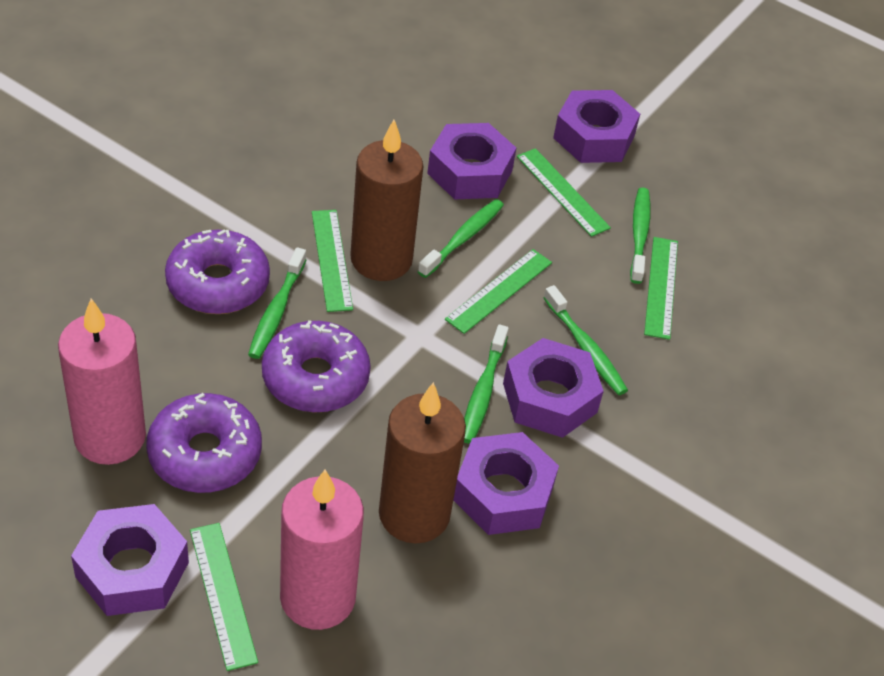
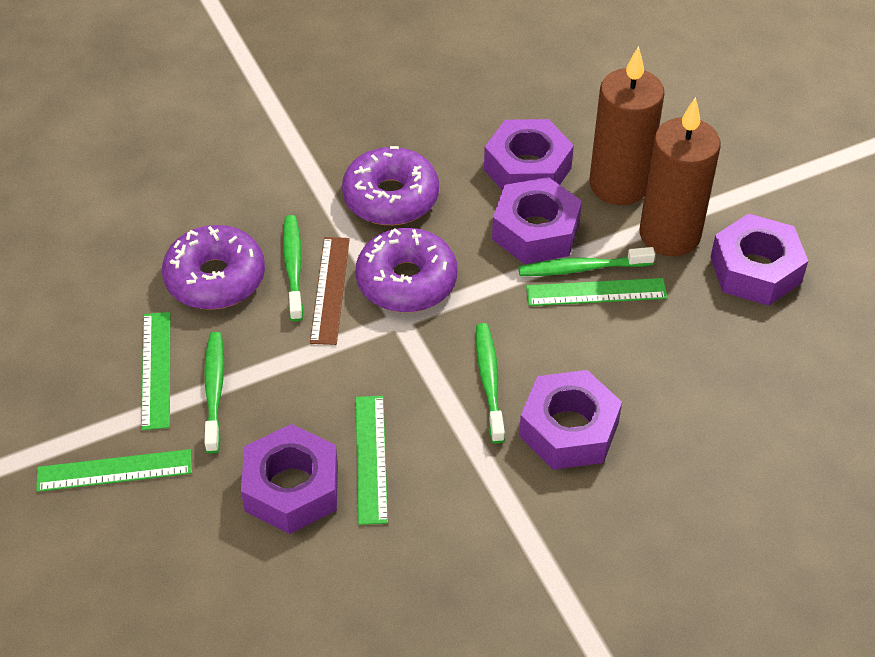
brown ruler: none = 0 -> [310,237,350,345] = 1
green ruler: [190,523,258,671] [312,210,353,312] [445,249,552,334] [517,148,611,237] [644,237,678,340] = 5 -> [36,449,192,492] [141,312,170,430] [356,396,388,525] [526,278,668,306] = 4
green toothbrush: [248,247,306,359] [418,199,504,278] [464,325,509,444] [544,285,628,395] [630,188,651,284] = 5 -> [204,332,224,453] [283,215,303,322] [476,323,505,444] [518,247,655,276] = 4
pink candle: [58,298,146,465] [280,470,364,630] = 2 -> none = 0

